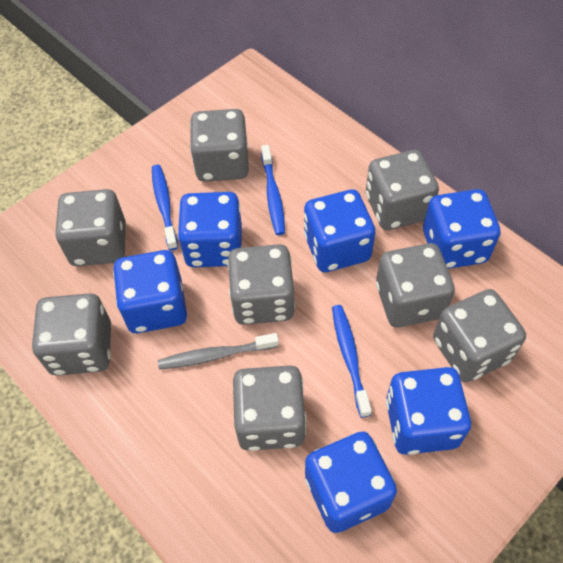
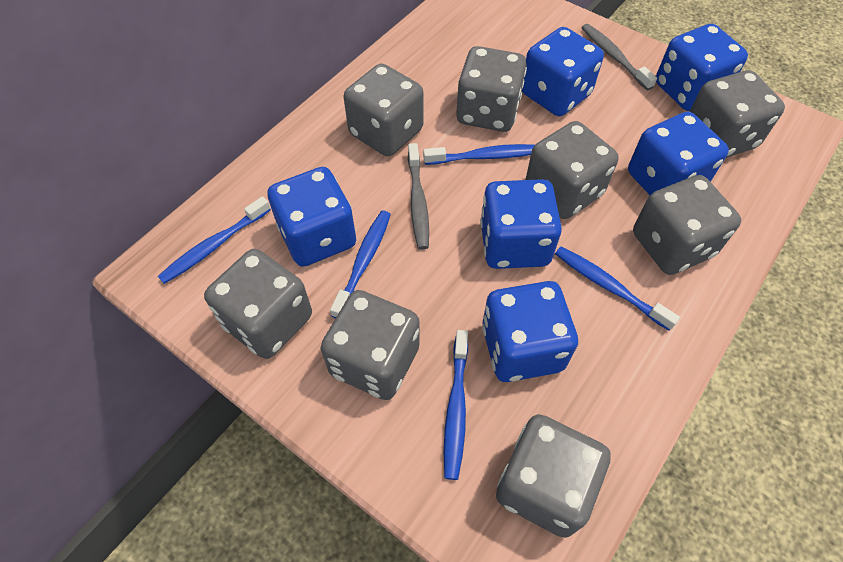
blue toothbrush: [152,165,178,250] [261,145,285,235] [332,305,372,418] = 3 -> [158,196,271,284] [330,211,391,318] [423,144,535,165] [444,330,468,480] [555,247,680,331] = 5
grey toothbrush: [158,333,279,370] = 1 -> [408,143,429,250] [581,24,657,90] = 2

